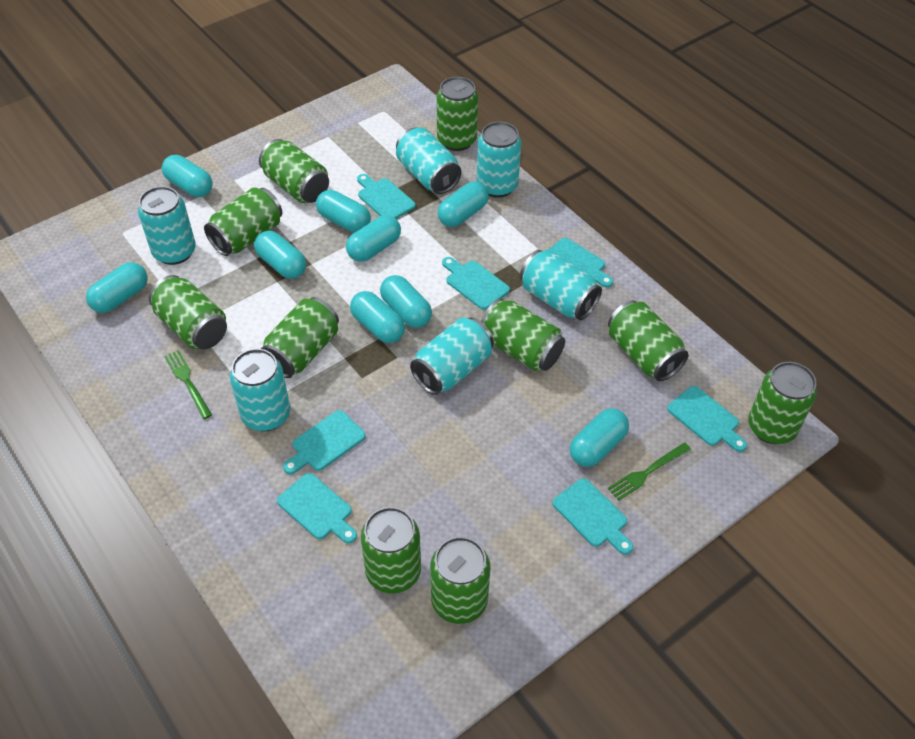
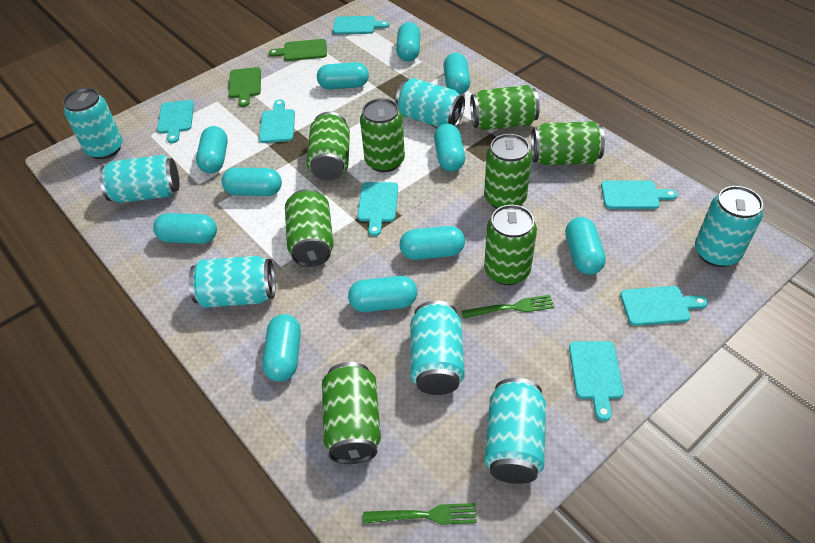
green can: [149,275,227,349] [204,187,282,256] [259,139,329,203] [261,297,339,378] [361,507,421,594] [430,537,490,624] [437,77,478,151] [481,298,565,371] [608,300,689,381] [748,362,817,444] = 10 -> [285,189,334,267] [306,112,350,181] [322,362,381,464] [360,98,405,172] [470,85,540,130] [484,134,532,209] [484,205,537,285] [531,121,605,165] = 8
green cutting board: none = 0 -> [228,67,261,107] [269,39,327,61] = 2
turquoise can: [138,186,196,265] [230,349,290,431] [396,128,461,194] [410,317,494,395] [477,122,521,198] [520,250,602,320] = 6 -> [63,88,123,159] [99,155,179,203] [189,256,275,308] [395,78,465,127] [410,301,465,395] [485,378,546,484] [695,186,763,267] = 7
turquoise capsule: [86,262,148,313] [162,155,213,197] [254,231,306,279] [316,190,371,233] [346,215,401,262] [350,291,405,343] [380,275,432,328] [438,181,489,227] [570,408,629,467] = 9 -> [153,213,217,244] [196,126,228,173] [222,168,282,196] [262,314,301,381] [317,62,369,89] [348,276,417,312] [396,22,420,62] [400,226,465,260] [434,124,465,172] [444,53,471,94] [565,217,606,275] = 11

